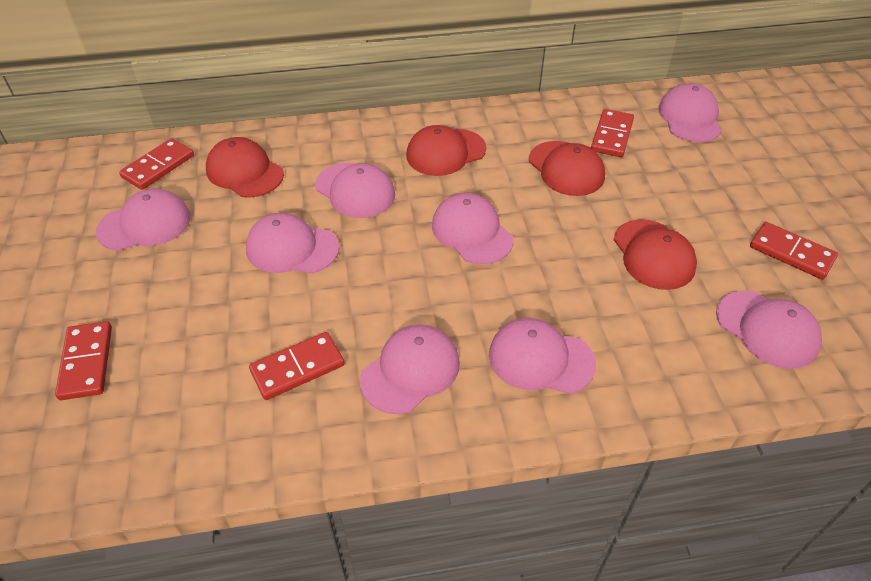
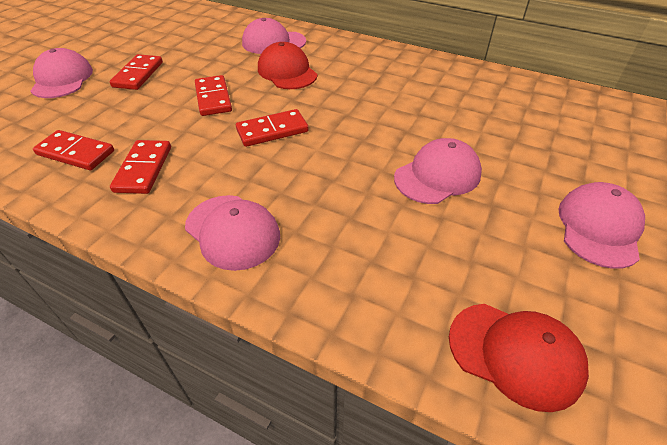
pink cap: [96,189,191,251] [246,213,339,274] [315,162,395,218] [360,324,460,414] [432,193,514,264] [489,318,596,394] [658,83,721,142] [716,290,822,369] = 8 -> [30,48,93,98] [185,195,280,271] [242,18,306,54] [394,138,482,204] [558,182,645,269] = 5
red cap: [206,137,284,198] [406,125,486,176] [529,141,605,196] [613,219,697,290] = 4 -> [258,42,318,89] [449,304,589,412] = 2

